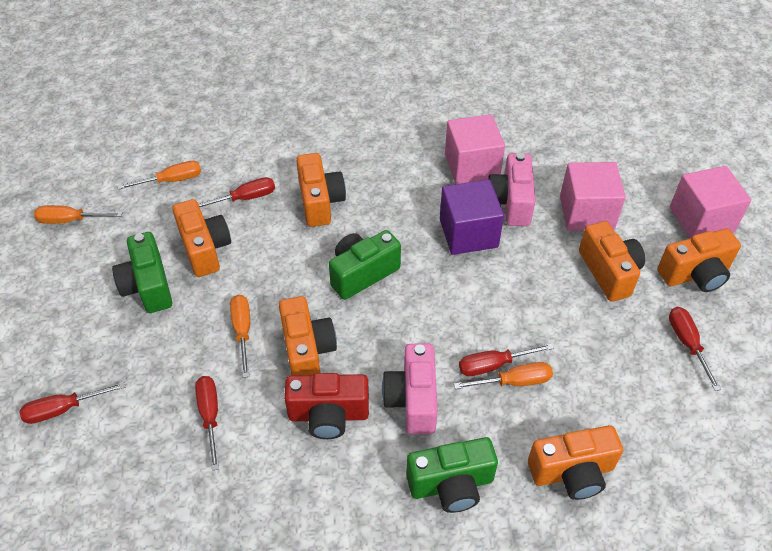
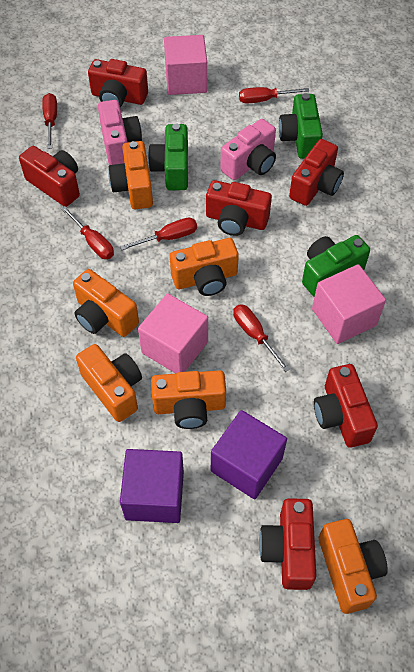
orange screwdriver: [34,205,122,224] [117,161,201,190] [230,295,250,378] [454,362,553,389] = 4 -> none = 0
purple cube: [440,179,504,255] = 1 -> [120,449,184,523] [211,410,287,499] = 2
red camera: [284,373,369,439] = 1 -> [19,146,80,207] [88,59,148,107] [206,180,272,236] [259,498,316,590] [289,139,344,206] [314,364,378,448] = 6

